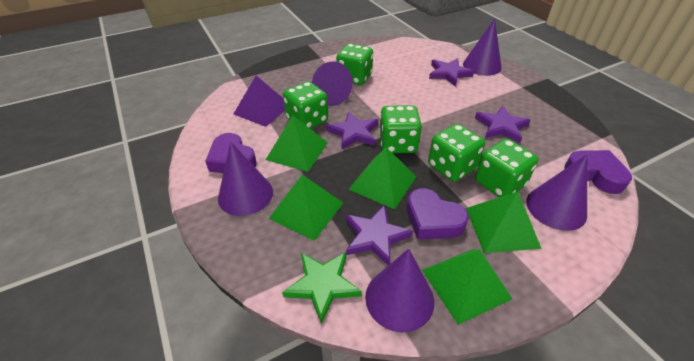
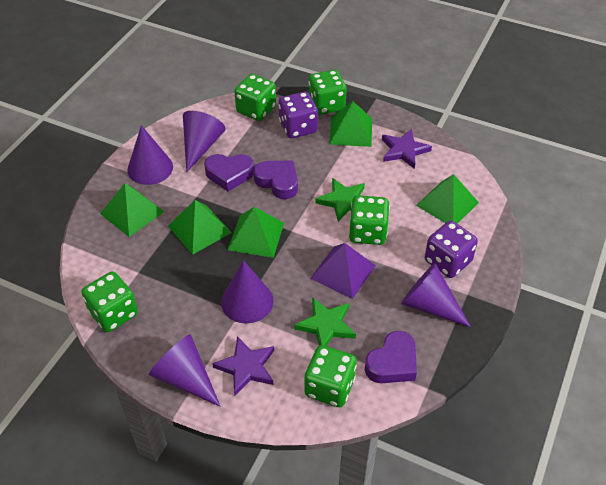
green star: [282,252,362,324] = 1 -> [294,297,356,346] [315,178,365,222] = 2
purple dice: none = 0 -> [279,92,318,138] [425,221,478,278] = 2
purple star: [326,111,378,149] [346,205,413,265] [429,58,474,86] [475,106,531,143] = 4 -> [212,336,274,396] [382,129,432,169] = 2

